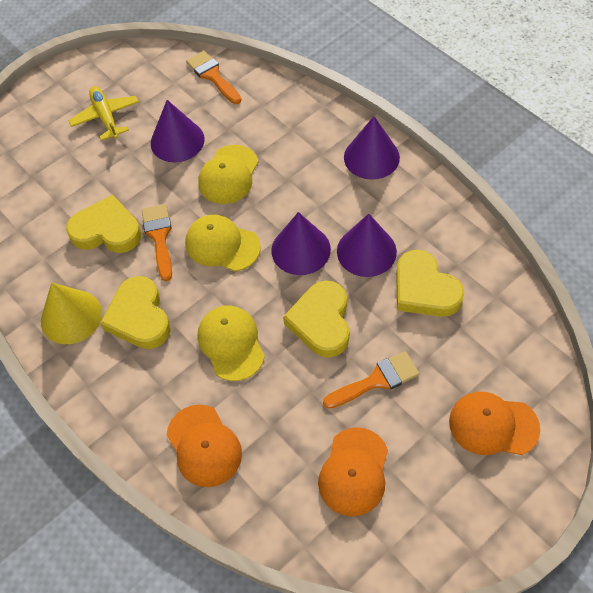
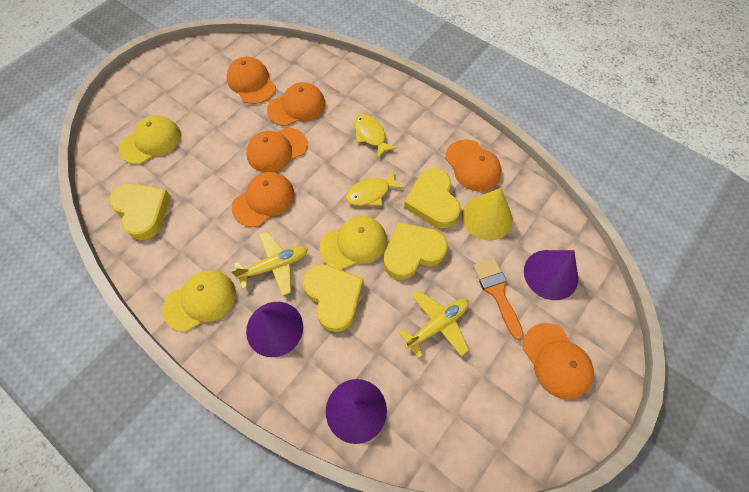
orange brush: [142,204,172,281] [186,51,241,104] [323,351,419,409] = 3 -> [473,258,524,339] = 1
orange cap: [167,405,242,487] [318,427,388,516] [449,392,540,455] = 3 -> [227,57,276,104] [232,172,294,227] [246,127,307,172] [267,82,325,126] [445,139,501,192] [523,323,594,399] = 6
purple cone: [151,100,205,162] [271,212,331,275] [337,214,397,277] [344,116,400,180] = 4 -> [246,302,303,357] [326,379,387,444] [524,250,578,300] = 3
yellow fish: none = 0 -> [346,171,404,206] [354,114,397,158] = 2
yellow plane: [68,86,139,141] = 1 -> [230,231,308,296] [399,290,469,358] = 2

